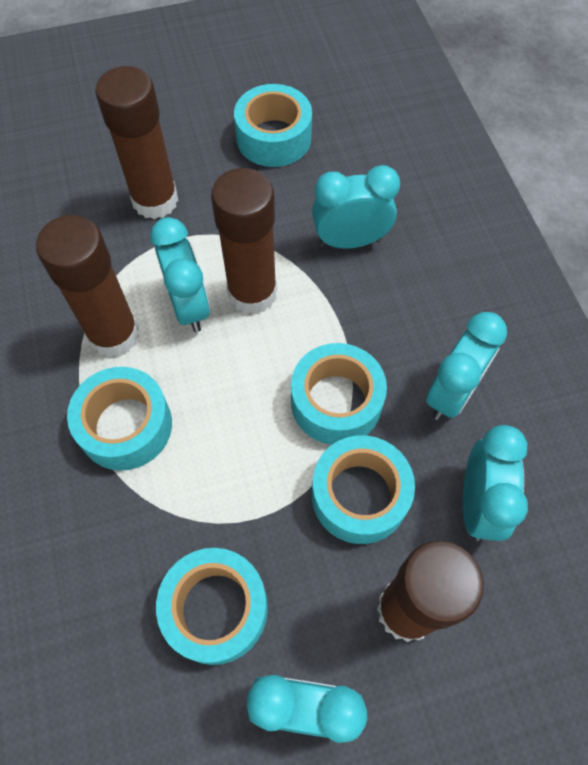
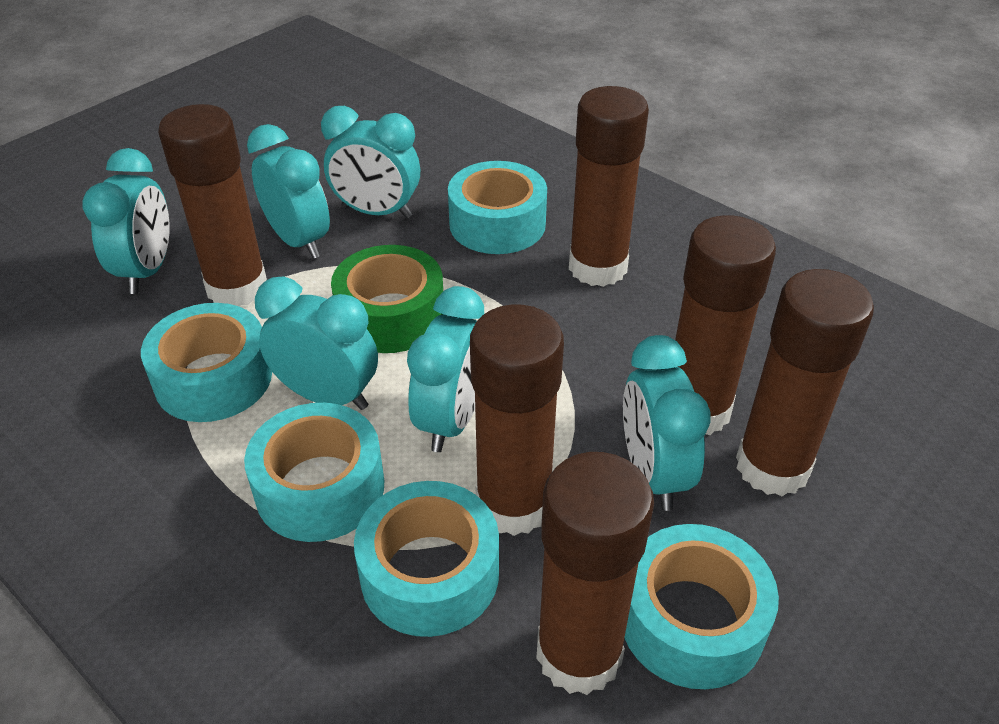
brown glue stick: [36,215,139,358] [95,66,178,219] [211,168,277,314] [377,540,484,642] = 4 -> [158,104,267,306] [470,305,564,536] [536,452,654,695] [569,86,649,287] [675,215,776,435] [736,269,874,496] = 6
green tape: none = 0 -> [331,245,443,353] = 1
turquoise clock: [150,217,210,332] [247,675,367,743] [312,165,400,249] [426,312,507,420] [463,425,528,541] = 5 -> [82,148,169,294] [247,124,330,259] [255,276,378,410] [321,106,420,218] [407,286,484,452] [623,335,711,511] = 6

